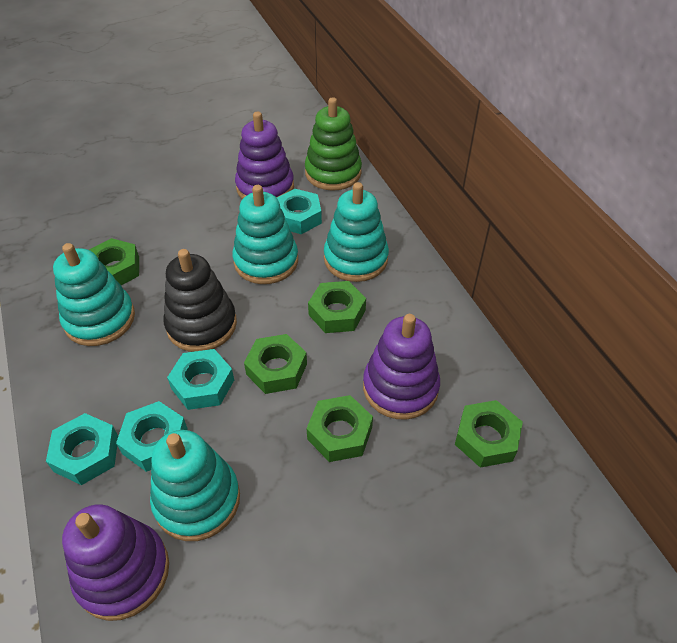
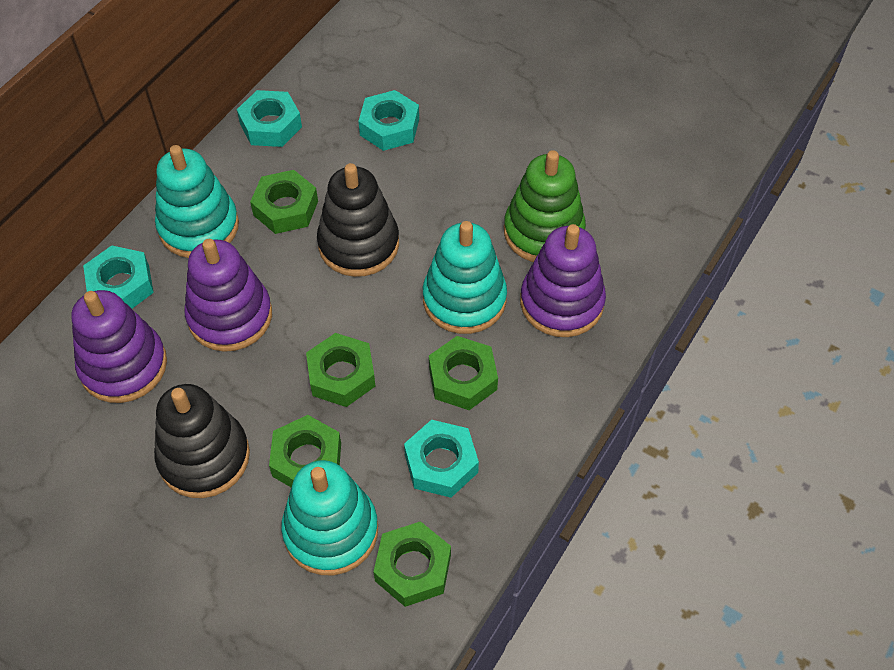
black stacking toy: [163,249,237,352] = 1 -> [154,384,250,498] [317,163,399,277] = 2
turquoise stacking toy: [53,243,135,346] [150,430,240,541] [232,185,298,284] [324,182,389,282] = 4 -> [155,145,239,258] [281,460,378,575] [423,221,507,334] = 3

